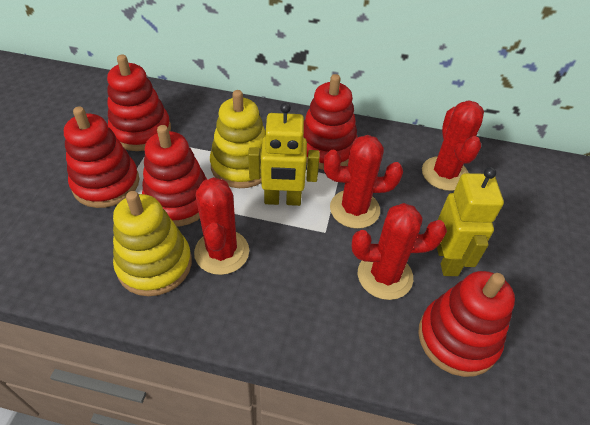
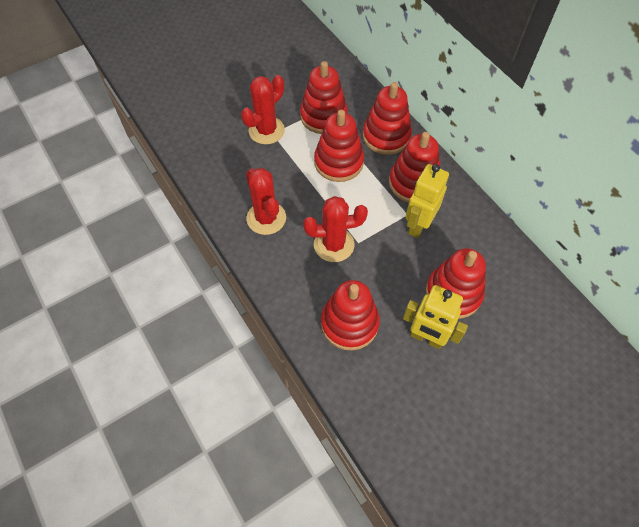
red cactus: [194,177,249,275] [324,135,403,229] [352,203,447,300] [422,100,484,191] = 4 -> [241,75,285,144] [246,168,286,235] [303,196,368,262] = 3
red stacking toy: [64,107,139,208] [107,55,171,151] [142,125,207,227] [303,74,358,170] [418,271,515,377] = 5 -> [300,61,348,134] [314,110,364,182] [321,280,380,351] [363,82,412,155] [389,132,440,203] [426,248,486,319] = 6
yellow stacking toy: [113,191,192,296] [210,90,266,188] = 2 -> none = 0

